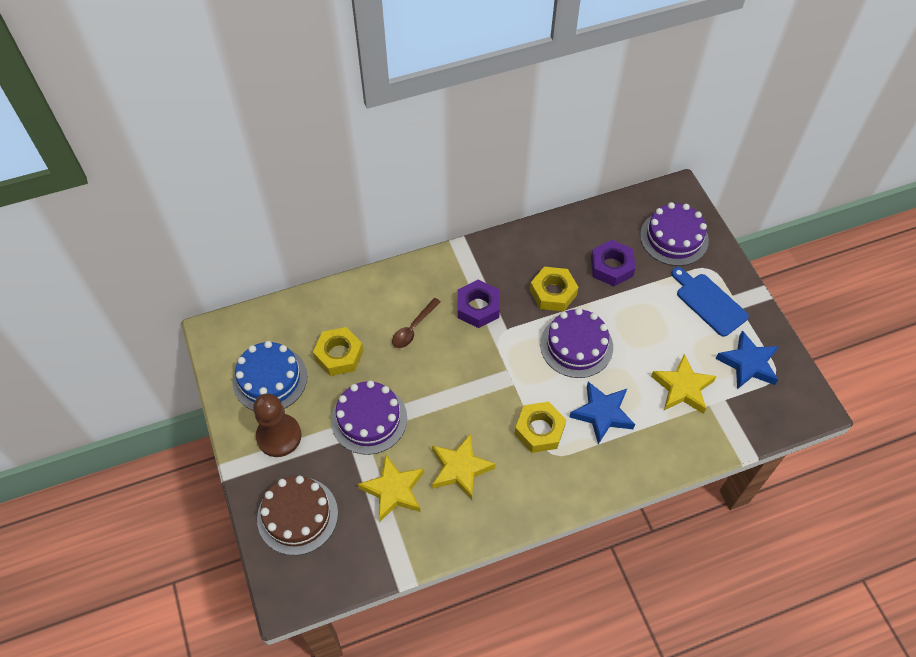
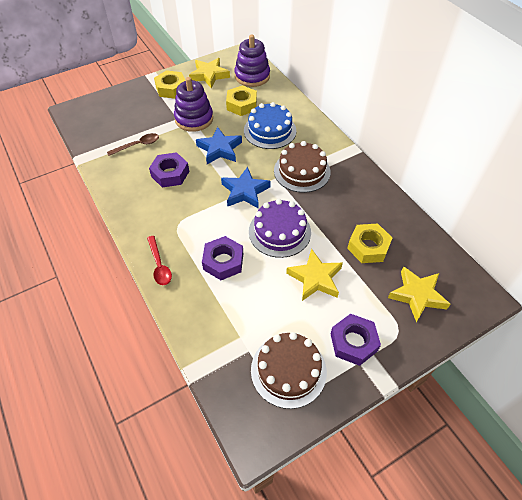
blue cutting board: [671,267,749,337] = 1 -> none = 0
brown cake: [257,476,338,555] = 1 -> [251,332,327,409] [274,141,331,193] = 2
brown pawn: [253,393,301,457] = 1 -> none = 0
purple cake: [331,380,407,455] [540,308,613,378] [640,202,709,266] = 3 -> [249,199,311,258] = 1
purple nut: [458,280,500,328] [591,240,636,286] = 2 -> [149,152,189,188] [202,236,243,280] [331,314,381,366] = 3
purple stacking toy: none = 0 -> [174,77,213,132] [234,35,270,87] = 2
red spoon: none = 0 -> [147,236,172,285] = 1

